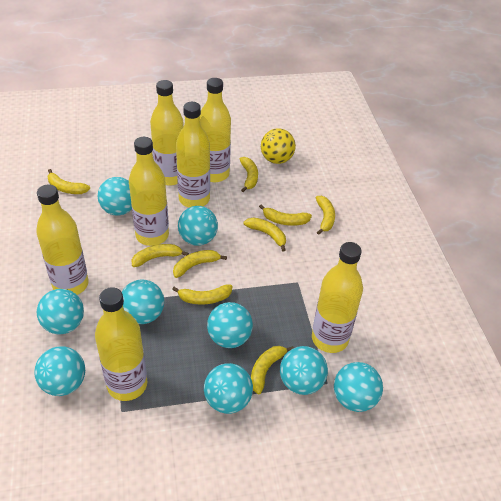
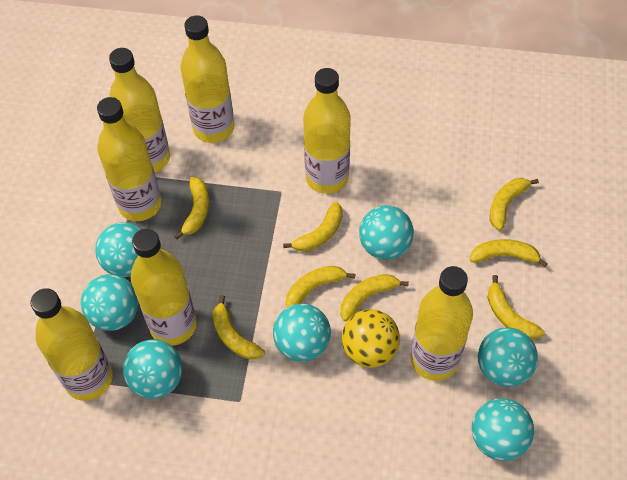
turquoise ball: [34,347,85,396] [37,289,84,334] [98,177,132,216] [122,280,164,324] [178,206,218,246] [204,363,253,414] [207,302,253,348] [280,346,328,395] [334,362,383,412] = 9 -> [81,274,139,331] [95,222,142,277] [123,339,183,399] [273,304,331,362] [359,205,414,260] [472,398,534,461] [478,328,538,387] = 7
yellow banana: [47,169,90,194] [132,244,189,267] [172,285,233,305] [173,250,227,278] [240,157,258,192] [244,217,286,252] [251,346,294,394] [259,205,312,226] [316,196,335,235] = 9 -> [174,177,209,239] [212,295,265,360] [283,202,343,252] [286,266,355,307] [340,274,409,321] [470,239,548,267] [487,275,544,339] [490,178,539,230] = 8

